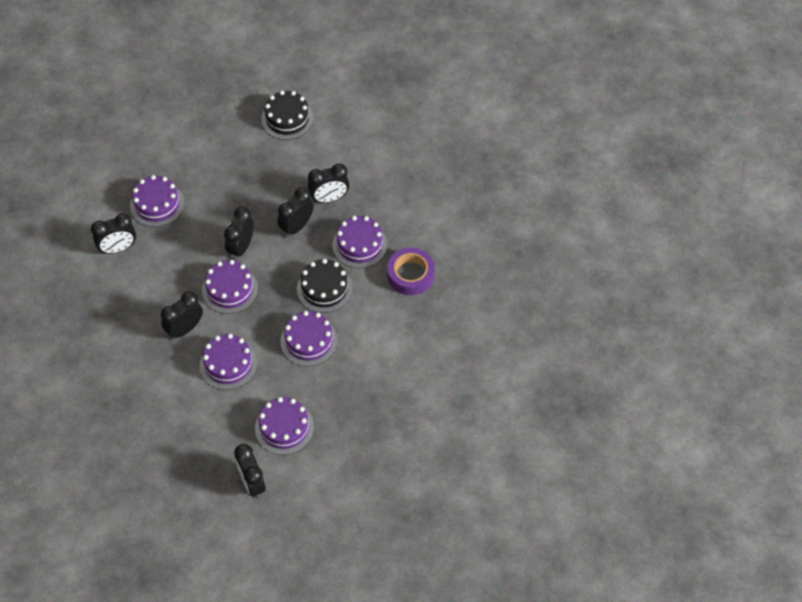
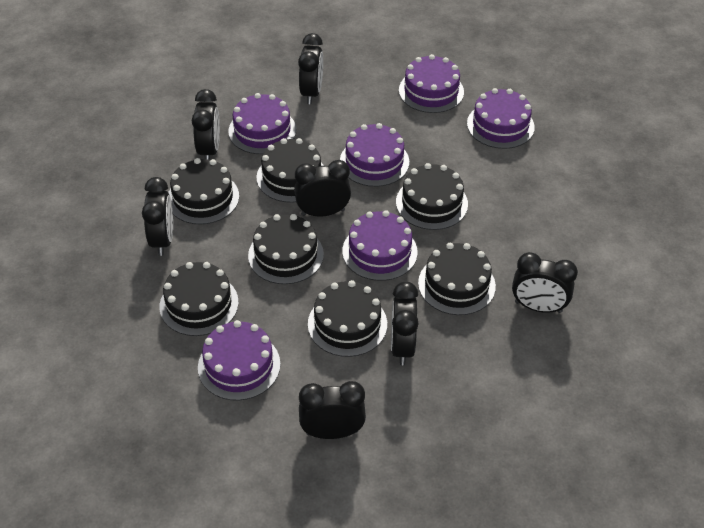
black cake: [261,91,313,140] [297,259,353,313] = 2 -> [160,262,239,336] [168,158,239,225] [248,214,324,284] [257,138,324,203] [308,280,387,357] [396,163,468,230] [418,243,496,315] = 7
black clock: [91,213,136,254] [161,291,203,339] [224,207,254,260] [234,444,266,498] [277,187,314,237] [308,164,349,203] = 6 -> [142,177,173,256] [192,89,220,160] [294,160,351,217] [298,33,323,104] [299,381,366,439] [391,281,419,365] [512,252,578,313] = 7
purple tape: [387,248,435,295] = 1 -> none = 0

